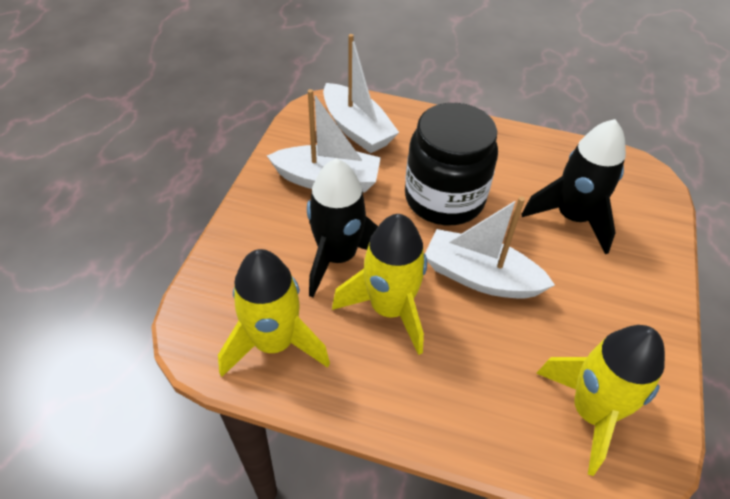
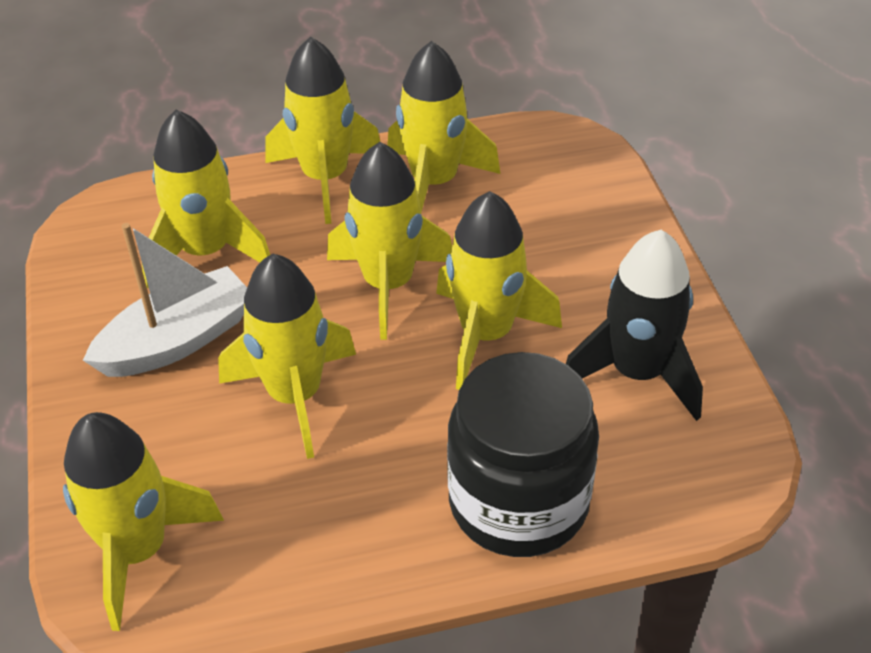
black rocket: [307,158,378,298] [522,119,626,254] = 2 -> [566,230,703,421] = 1
white boat: [267,89,381,192] [323,34,399,153] [425,196,555,299] = 3 -> [83,223,247,377] = 1
yellow rocket: [218,249,330,377] [332,214,427,355] [536,325,665,476] = 3 -> [63,412,224,631] [142,110,270,288] [218,254,356,459] [265,37,380,224] [327,142,452,340] [388,41,500,212] [436,191,562,390] = 7

